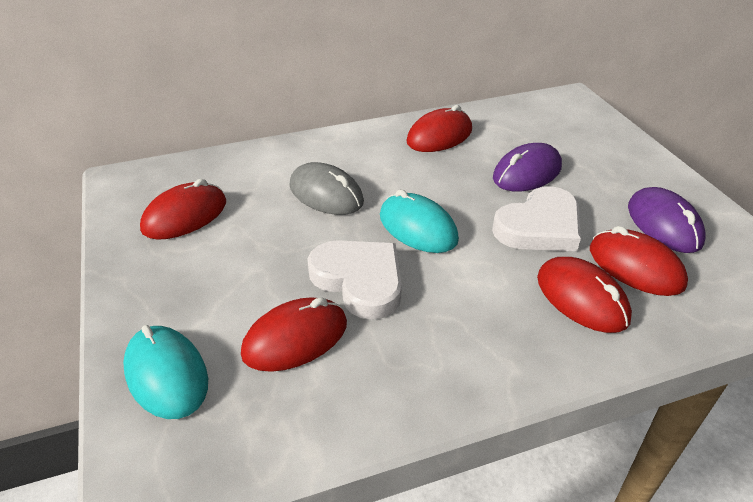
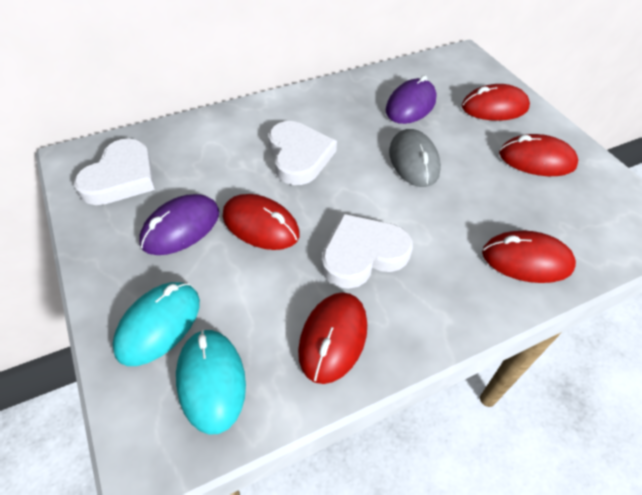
white heart: [307,240,402,320] [492,186,581,251] = 2 -> [74,139,155,205] [268,121,337,185] [321,214,413,289] = 3

